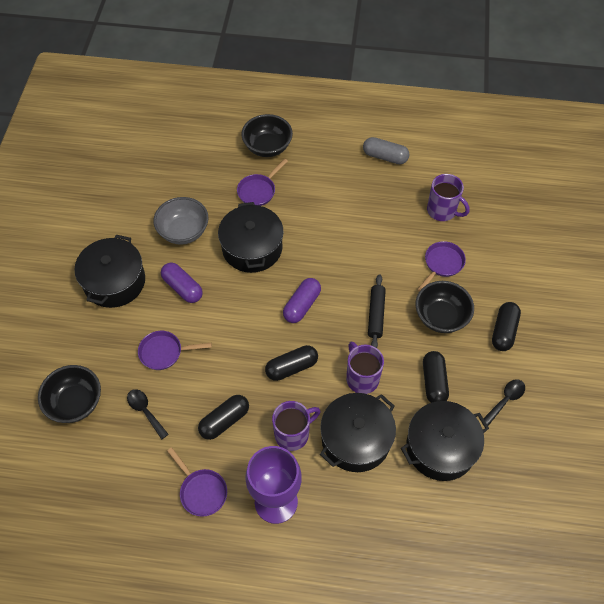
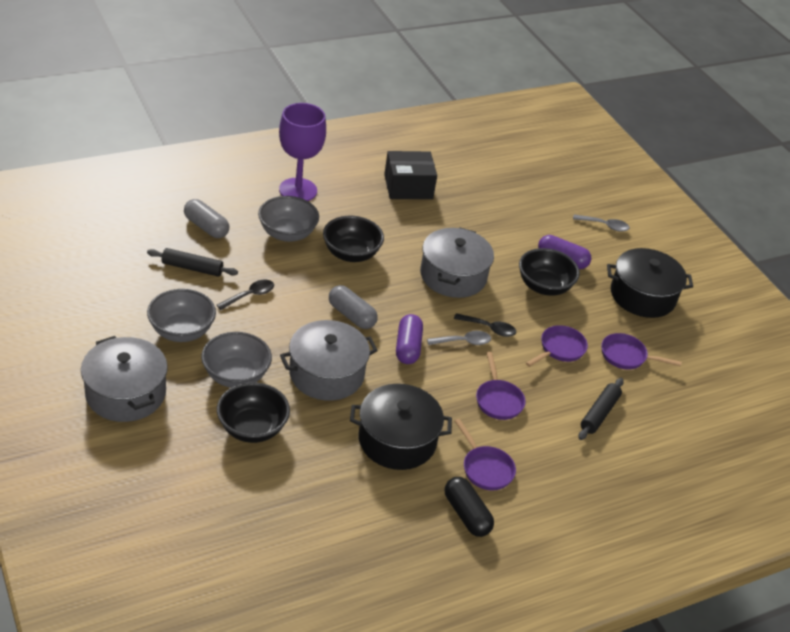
black box: none = 0 -> [384,151,437,199] = 1
black capsule: [198,395,249,440] [265,345,318,381] [423,351,449,403] [492,302,521,351] = 4 -> [445,477,494,537] = 1
black pot: [74,235,145,308] [218,202,284,273] [320,393,396,472] [401,401,489,481] = 4 -> [350,384,452,470] [607,248,693,318] = 2
black rolling pin: [368,274,386,348] = 1 -> [147,248,238,276] [578,378,624,440] = 2
grey bowl: [154,197,209,245] = 1 -> [147,289,216,342] [201,332,272,388] [258,196,319,242] = 3
grey capsule: [363,137,410,164] = 1 -> [184,199,229,238] [329,285,378,329] = 2
grey pot: none = 0 -> [81,336,168,422] [280,320,378,401] [420,228,494,298] = 3
grey spoon: none = 0 -> [427,331,491,345] [573,214,630,232] = 2
purple mug: [272,401,320,451] [346,342,384,394] [427,174,470,221] = 3 -> none = 0

